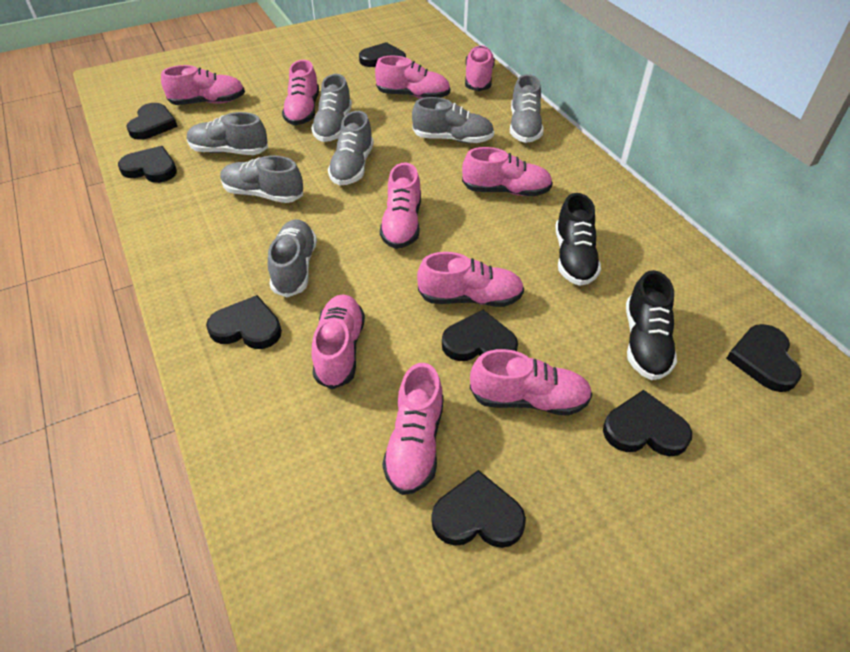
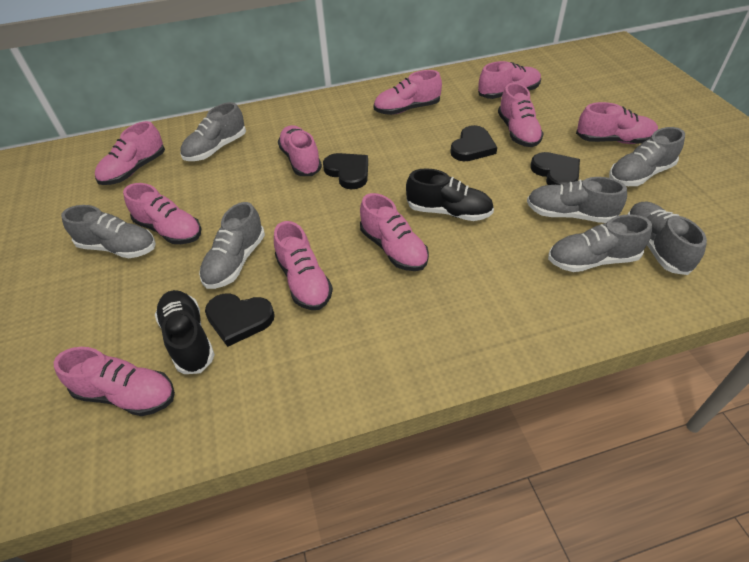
black heart: [118,146,177,183] [126,103,178,140] [206,295,282,349] [359,42,406,67] [432,470,526,548] [442,310,518,361] [603,390,692,456] [726,324,802,392] = 8 -> [205,293,275,347] [323,153,368,189] [450,125,497,161] [530,152,580,185] = 4

